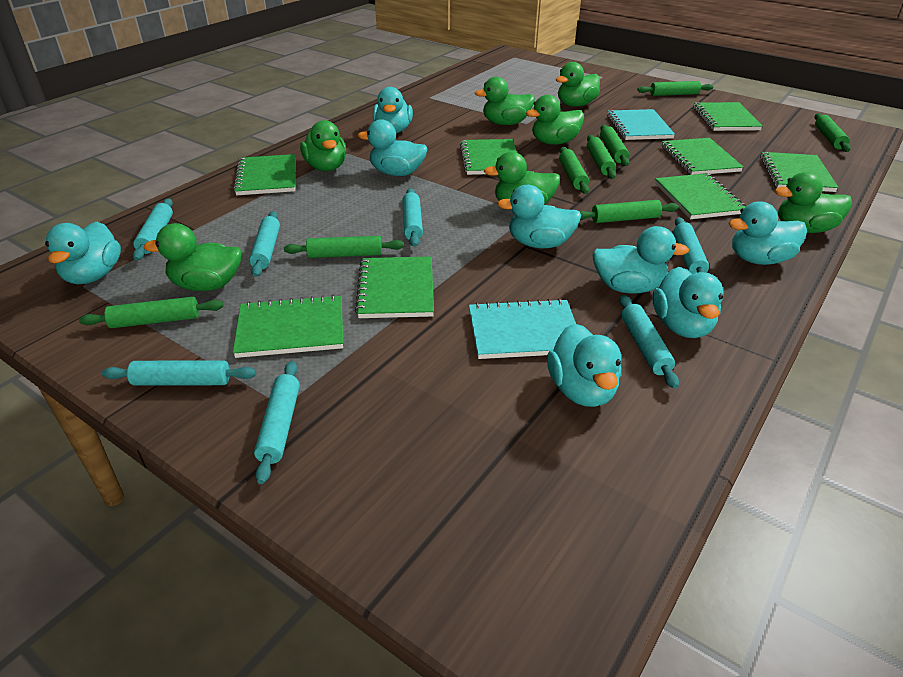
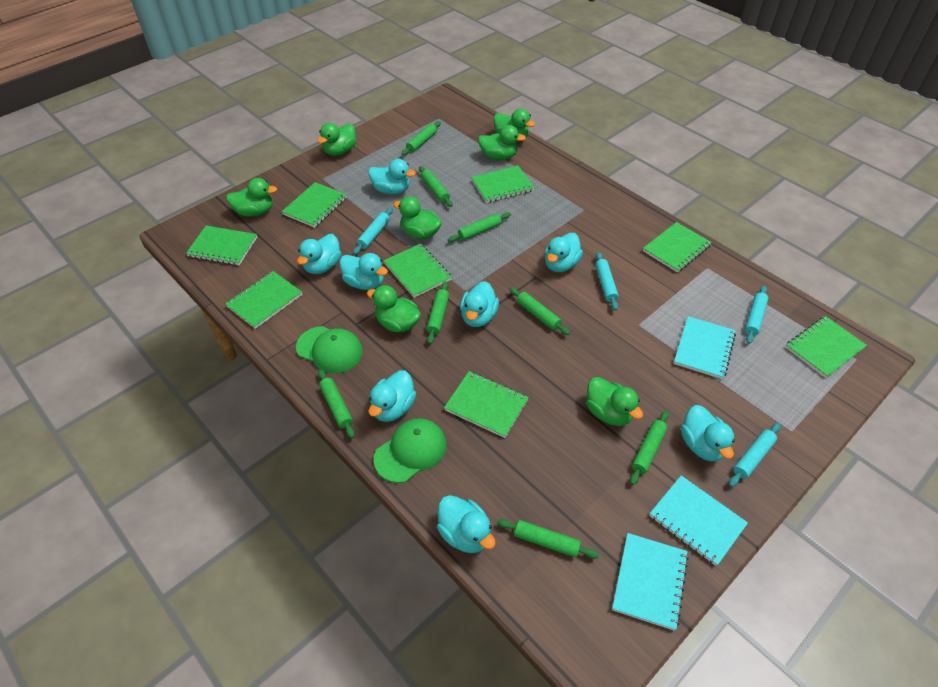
green cap: none = 0 -> [296,326,363,373] [374,418,447,483] = 2
turquoise notebook: [469,298,576,359] [607,109,675,140] = 2 -> [612,533,689,631] [649,475,748,566] [674,316,736,379] = 3
turquoise rolling pin: [102,361,256,386] [133,199,173,261] [249,211,280,277] [254,361,300,484] [402,188,423,247] [620,295,679,389] [674,217,709,274] = 7 -> [353,207,393,255] [595,252,619,311] [729,423,781,487] [745,286,768,344] = 4

